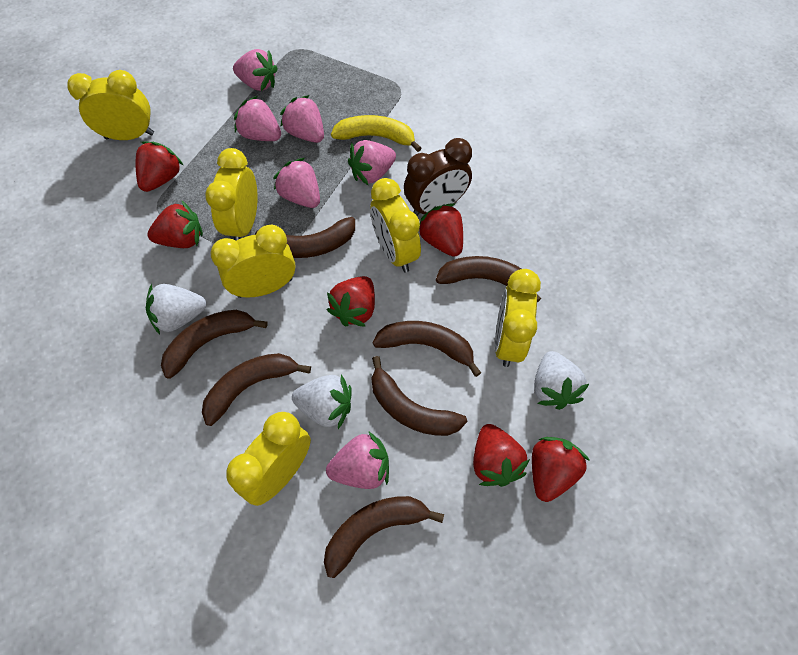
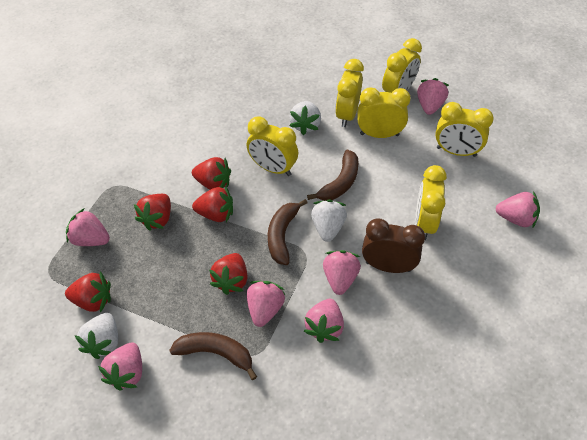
brown banana: [161,310,268,379] [202,353,311,426] [255,217,355,258] [324,496,444,578] [371,356,467,436] [373,321,481,377] [436,256,541,302] = 7 -> [169,332,257,380] [268,199,308,265] [307,149,359,201] = 3
pink strawberry: [233,49,278,91] [234,96,281,141] [273,158,320,208] [280,95,324,143] [326,432,389,489] [348,140,396,185] = 6 -> [66,208,110,246] [98,343,142,391] [247,281,285,327] [304,299,344,343] [323,250,361,295] [417,78,449,115] [496,191,540,228] = 7
red strawberry: [136,141,183,192] [147,201,203,248] [327,276,375,327] [419,203,463,257] [473,424,530,487] [532,437,590,502] = 6 -> [65,271,111,313] [134,194,171,231] [192,157,231,190] [192,186,233,222] [209,253,248,295] = 5
yellow banana: [331,115,421,152] = 1 -> none = 0

